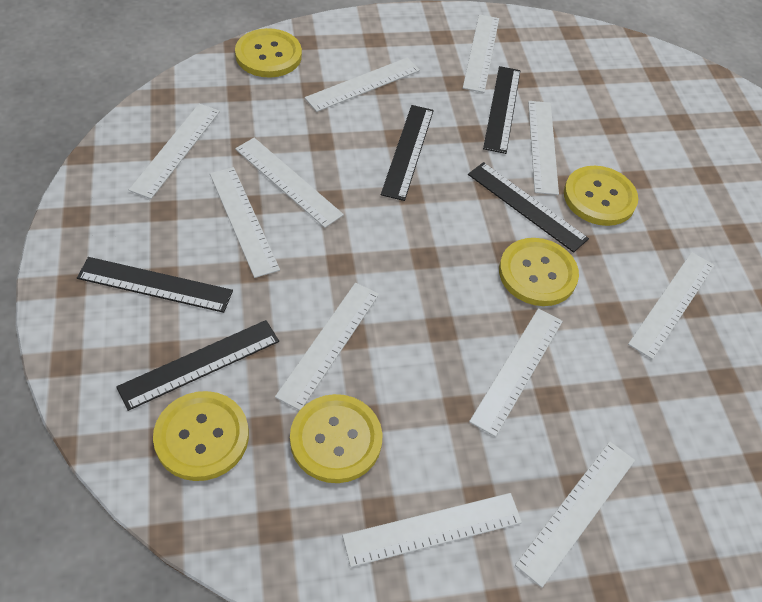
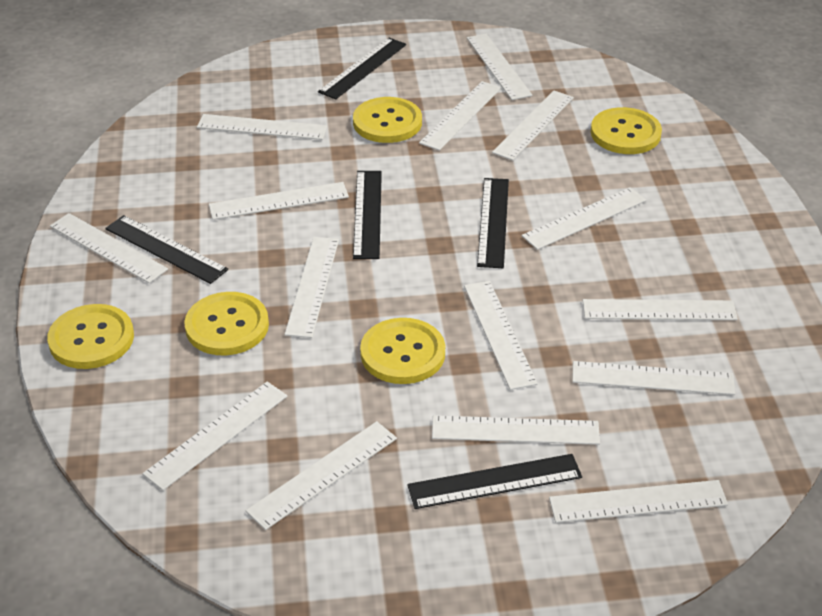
white ruler: [129,104,220,199] [210,167,280,278] [235,138,344,228] [275,283,379,411] [305,57,420,112] [342,493,522,567] [463,14,499,93] [469,308,563,437] [515,441,635,588] [528,101,559,195] [628,252,715,360] = 11 -> [50,213,168,283] [142,381,287,490] [197,114,327,140] [209,182,349,220] [246,421,397,530] [285,237,339,338] [419,81,501,151] [432,415,600,445] [464,281,538,390] [467,34,533,100] [492,91,574,161] [522,187,646,250] [549,480,728,523] [572,361,735,395] [583,299,738,320] = 15

